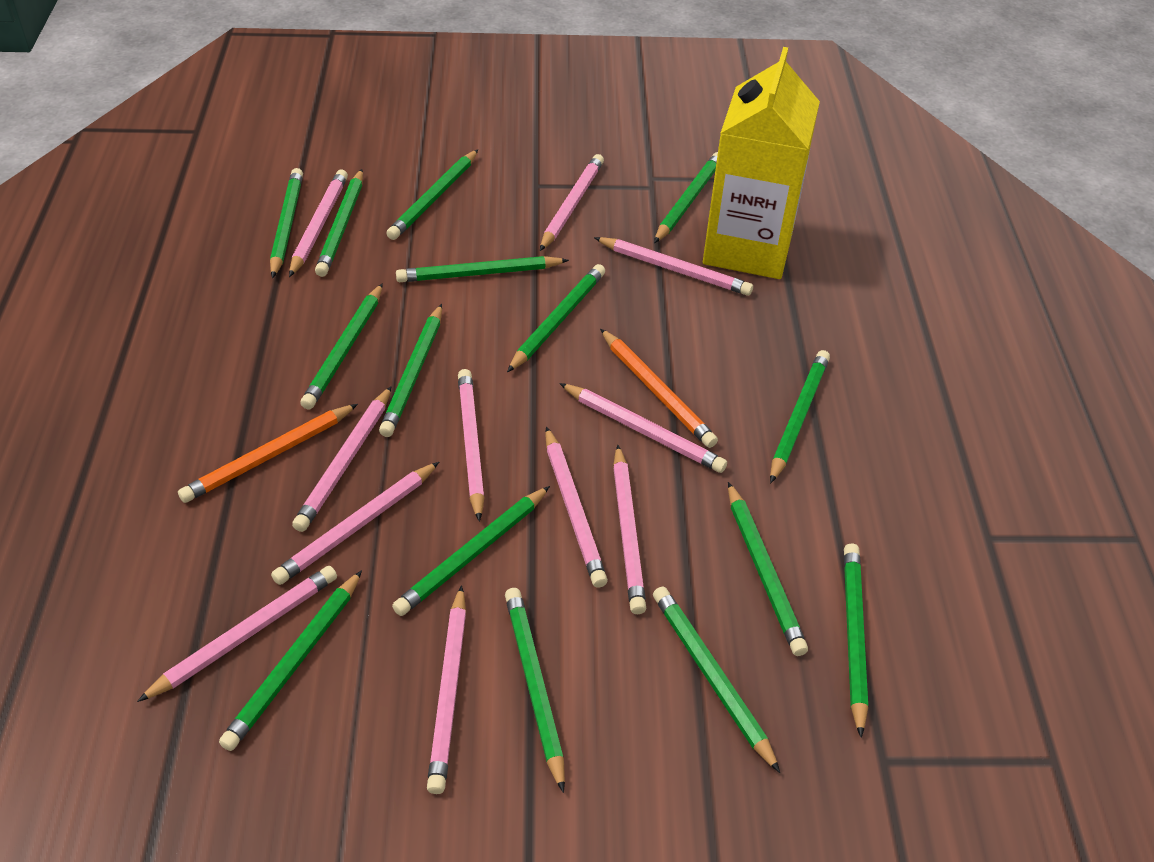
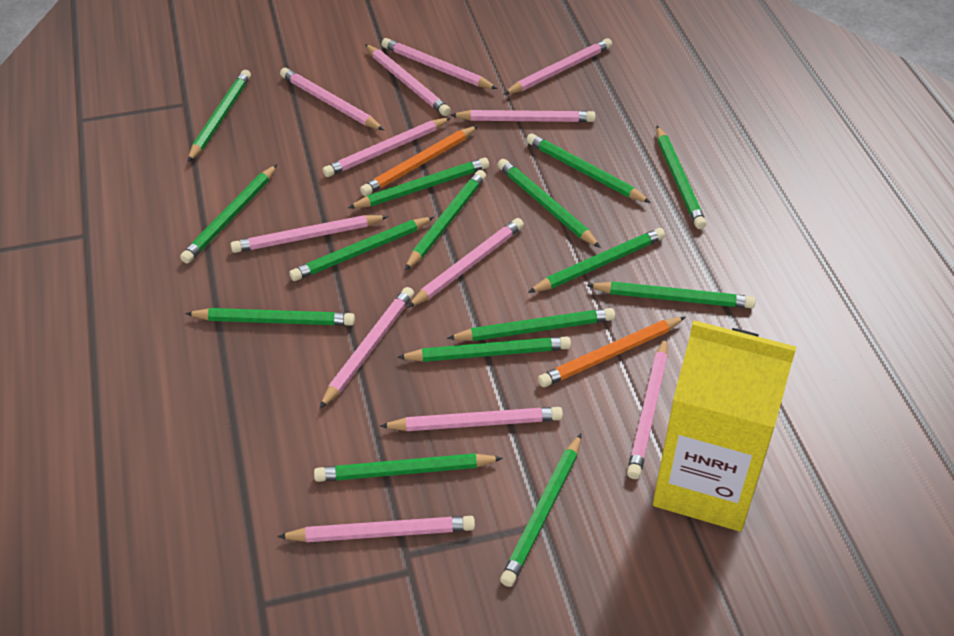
pink pencil: [137,566,337,702] [271,462,439,585] [289,169,348,277] [292,386,392,532] [427,585,466,794] [458,369,485,522] [540,154,604,251] [545,427,608,588] [559,383,727,473] [594,237,753,296] [613,445,646,614] = 11 -> [230,215,389,253] [277,516,475,542] [280,68,384,130] [319,287,414,409] [323,118,451,177] [365,44,451,116] [380,407,563,431] [382,38,498,89] [407,218,524,308] [450,110,596,122] [503,38,612,95] [627,337,668,479] = 12

